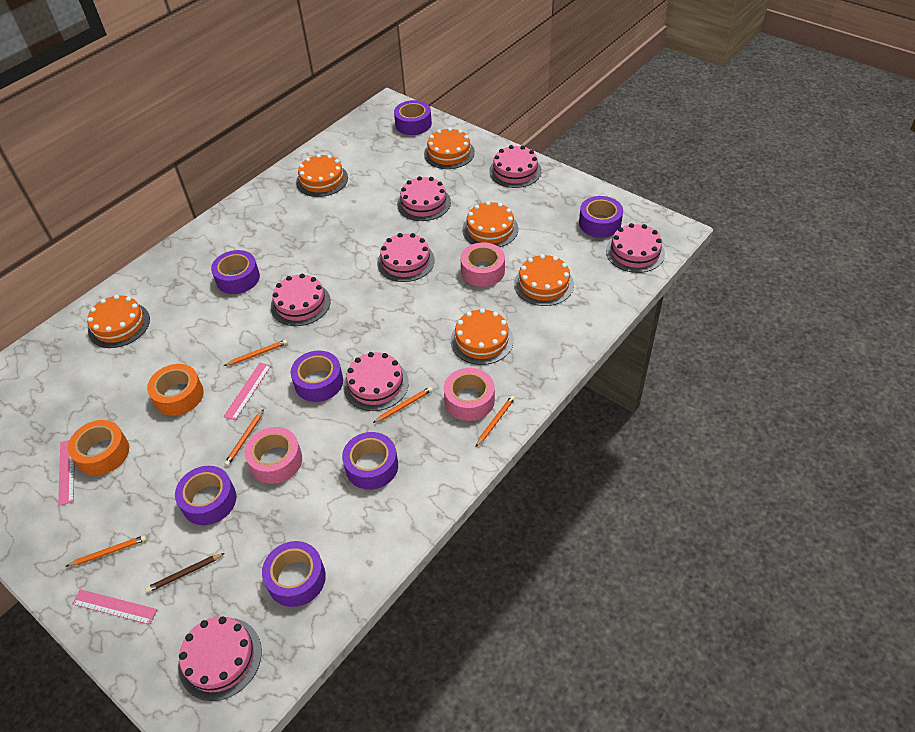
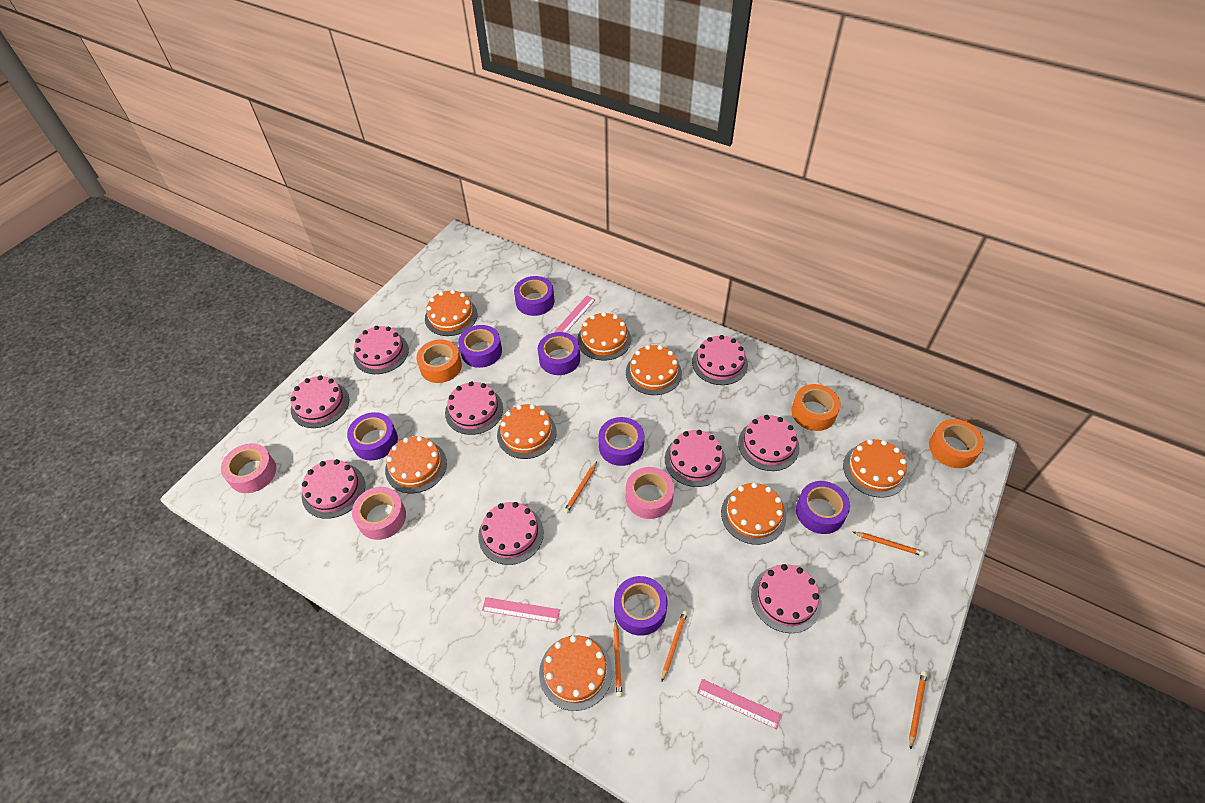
brown pencil: [146,553,225,593] = 1 -> none = 0
orange cake: [87,295,150,348] [296,154,348,197] [424,128,475,169] [451,308,514,365] [463,201,518,247] [514,254,574,306] = 6 -> [385,436,447,493] [425,290,478,336] [497,404,557,459] [539,635,612,711] [577,312,631,361] [626,345,682,395] [721,482,786,545] [843,439,907,498] = 8
orange tape: [68,420,129,476] [147,364,204,416] = 2 -> [416,339,462,383] [791,384,841,431] [929,419,984,468] = 3
pink cake: [178,616,262,701] [271,274,331,326] [343,352,409,411] [377,233,435,282] [397,176,451,221] [489,145,542,188] [606,223,665,273] = 7 -> [290,375,349,428] [302,459,365,519] [353,326,409,374] [445,381,503,435] [478,502,544,565] [665,430,726,487] [692,335,748,385] [738,415,800,471] [751,564,822,633] = 9

